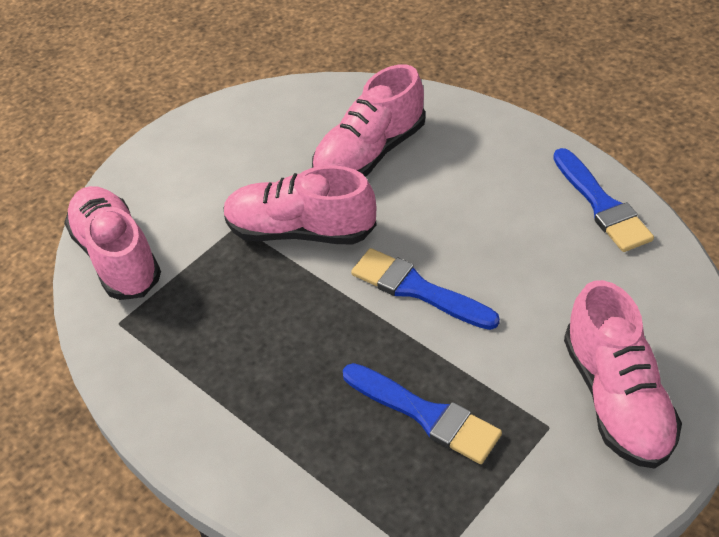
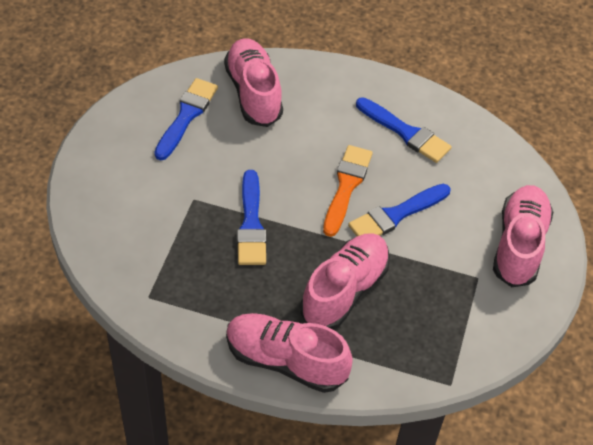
blue brush: [343,363,502,464] [351,248,500,330] [553,148,654,252] = 3 -> [154,78,218,160] [237,170,267,265] [348,184,450,236] [356,97,452,163] = 4
orange brush: none = 0 -> [323,145,373,237] = 1

